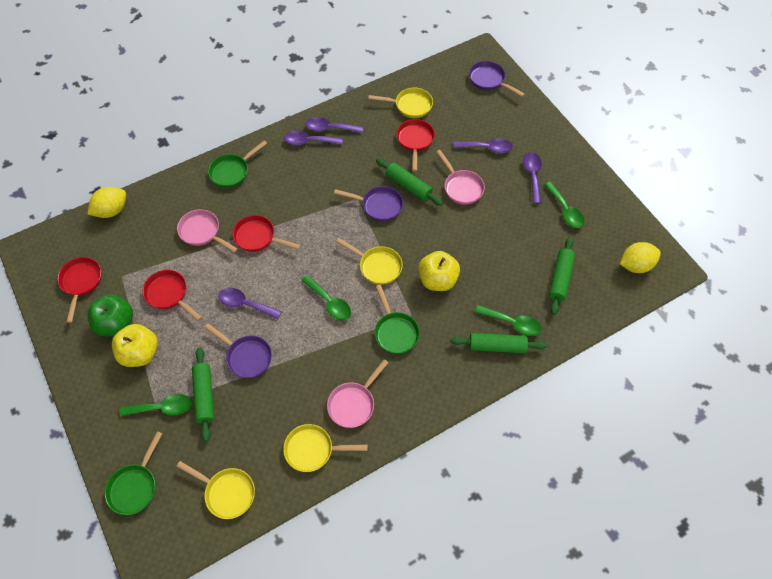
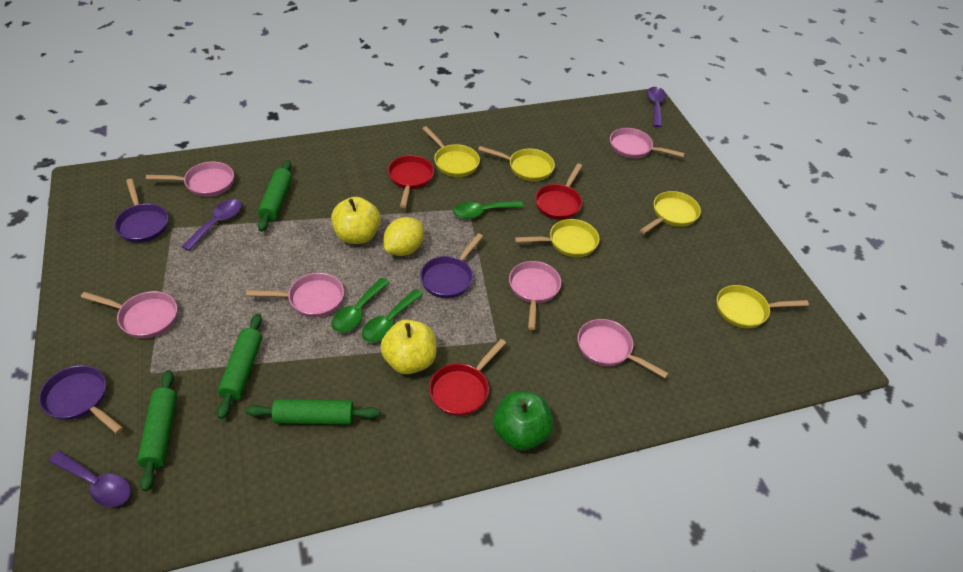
green pan: [105,431,163,515] [208,140,267,188] [375,284,420,354] = 3 -> none = 0
green spoon: [119,394,191,416] [301,275,351,320] [475,305,541,336] [544,181,585,228] = 4 -> [332,278,390,333] [362,289,423,342] [453,200,524,219] = 3
pink pan: [177,209,238,253] [327,359,388,428] [436,150,485,205] = 3 -> [81,291,177,338] [146,162,234,197] [246,273,344,317] [509,261,561,330] [578,319,669,378] [610,128,685,159] = 6
purple spoon: [218,288,282,319] [284,131,343,145] [305,117,363,133] [453,138,513,153] [523,152,542,204] = 5 -> [48,451,131,507] [181,199,242,251] [647,87,666,127] = 3
red pan: [57,257,102,323] [142,270,202,321] [232,215,301,252] [396,119,435,172] = 4 -> [388,155,434,208] [429,339,506,416] [535,163,582,220] = 3
yellow lemon: [88,187,126,218] [620,242,661,273] = 2 -> [383,217,424,256] = 1
yellow pan: [176,461,255,519] [283,424,368,472] [336,238,403,285] [368,88,433,118] = 4 -> [422,126,480,177] [478,146,555,181] [515,219,599,257] [640,191,701,234] [717,285,809,329] = 5

